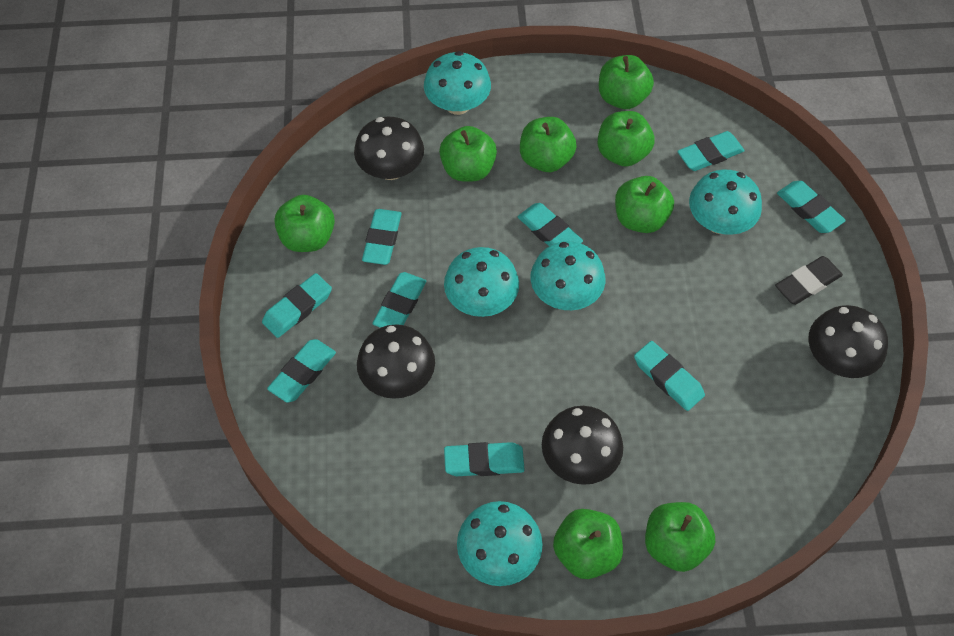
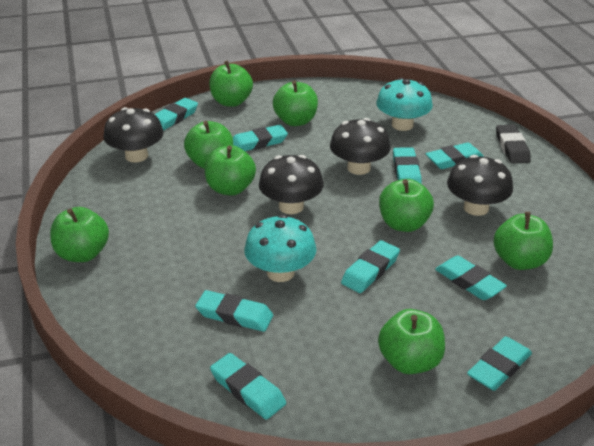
turquoise mushroom: [424,51,491,115] [444,247,519,317] [457,501,543,586] [531,241,605,310] [689,170,762,235] = 5 -> [244,215,317,282] [376,78,433,131] = 2

